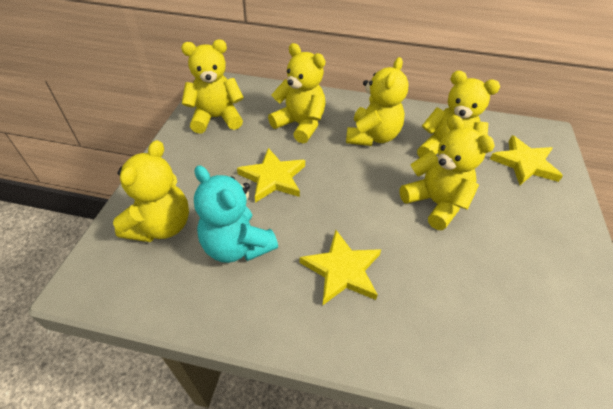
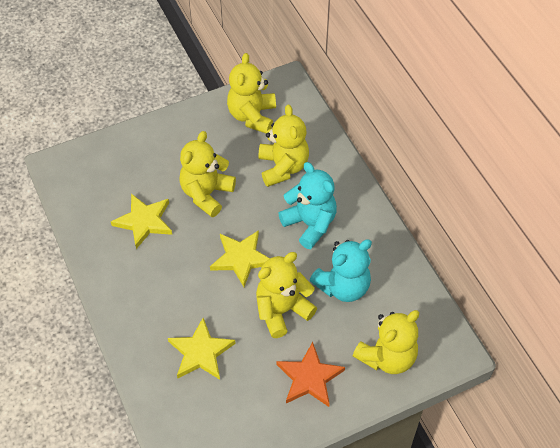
orange star: none = 0 -> [277,342,345,407] = 1
turquoise teddy bear: [194,165,278,263] = 1 -> [278,162,337,249] [309,239,372,302] = 2
yellow teddy bear: [113,140,189,242] [181,39,244,133] [268,43,326,143] [346,57,409,146] [399,115,495,230] [417,71,500,157] = 6 -> [179,131,236,217] [227,53,276,133] [256,252,317,338] [258,104,309,187] [353,310,419,374] = 5

